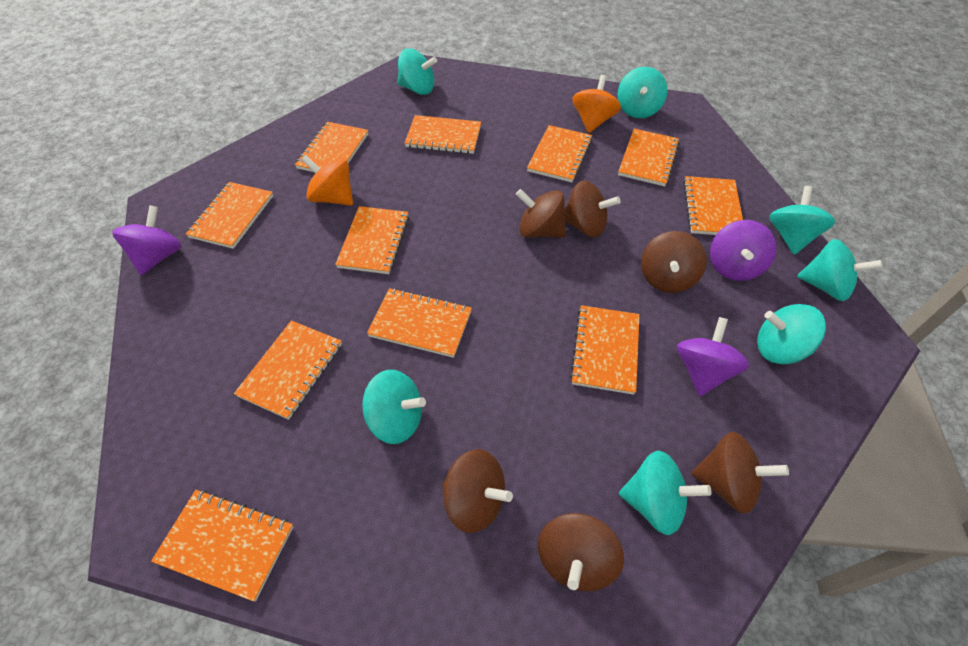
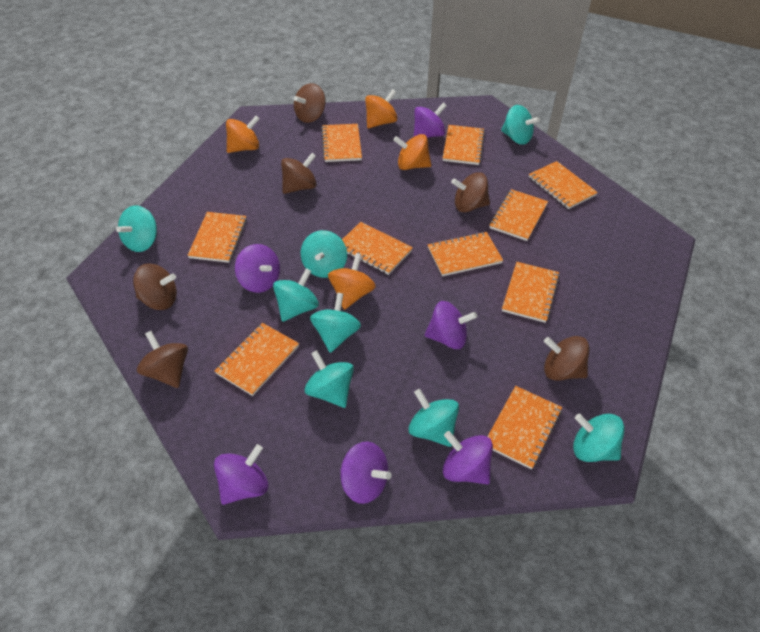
orange notebook: [151,490,293,601] [186,182,273,249] [234,320,342,420] [295,122,368,172] [335,206,409,274] [367,288,472,358] [405,115,481,154] [527,125,592,182] [570,305,640,395] [618,129,680,186] [683,176,743,235] = 11 -> [188,212,247,263] [215,323,299,396] [321,124,362,162] [342,222,413,275] [428,232,503,276] [443,125,485,165] [487,386,562,470] [489,189,548,241] [502,262,560,323] [529,161,598,209] = 10
orange spinning top: [301,155,353,206] [572,75,621,133] = 2 -> [226,116,259,153] [328,253,376,310] [365,89,397,128] [393,134,431,170] = 4
purple spinning top: [112,205,181,275] [677,317,749,396] [710,220,776,281] = 3 -> [214,444,268,505] [235,244,280,293] [340,441,392,504] [414,102,447,138] [425,301,477,349] [443,431,493,484] = 6
turquoise spinning top: [362,370,426,444] [397,48,437,95] [617,67,668,118] [619,451,711,535] [757,304,826,364] [769,186,835,255] [797,239,882,301] = 7 -> [116,205,157,252] [273,268,319,322] [301,230,347,278] [305,350,354,408] [310,293,361,353] [409,389,459,447] [501,105,540,145] [573,414,625,462] = 8

